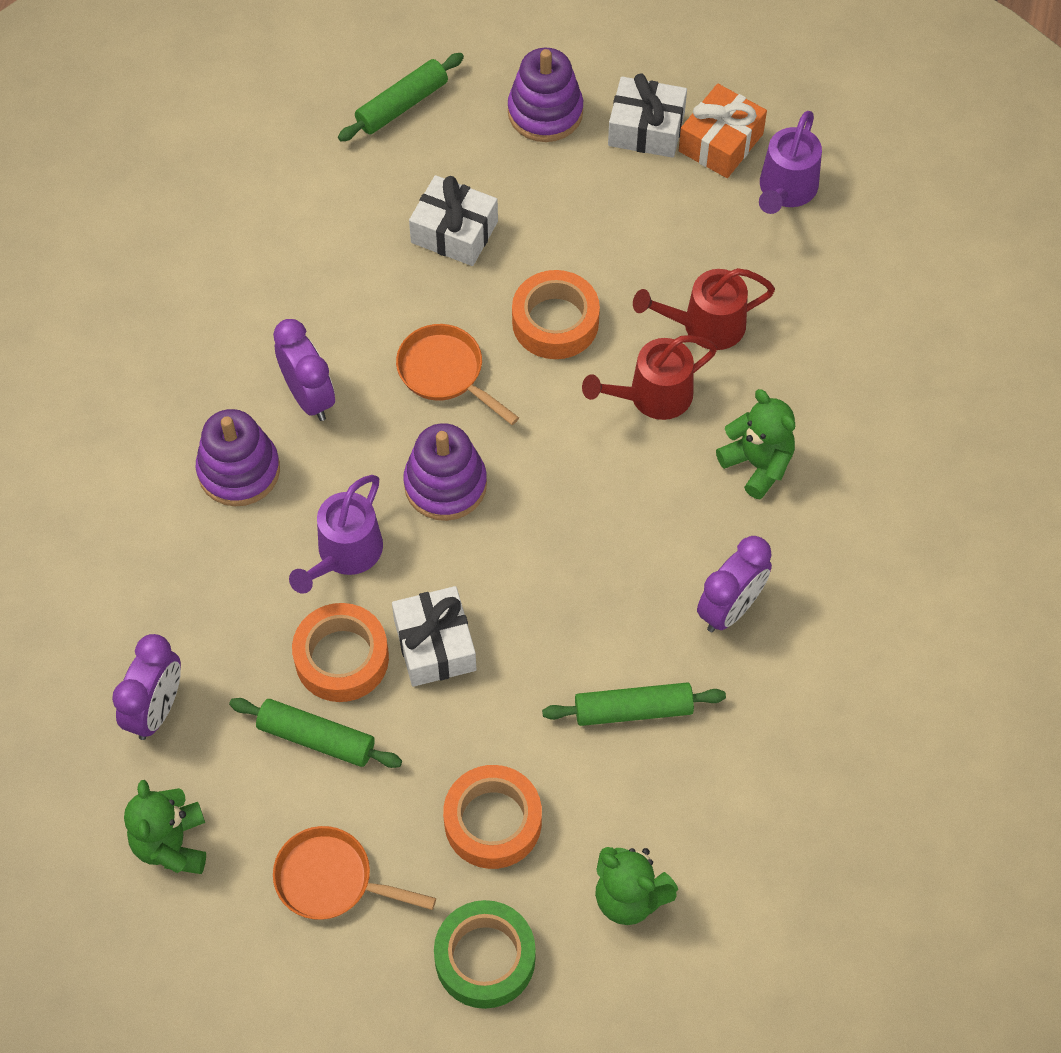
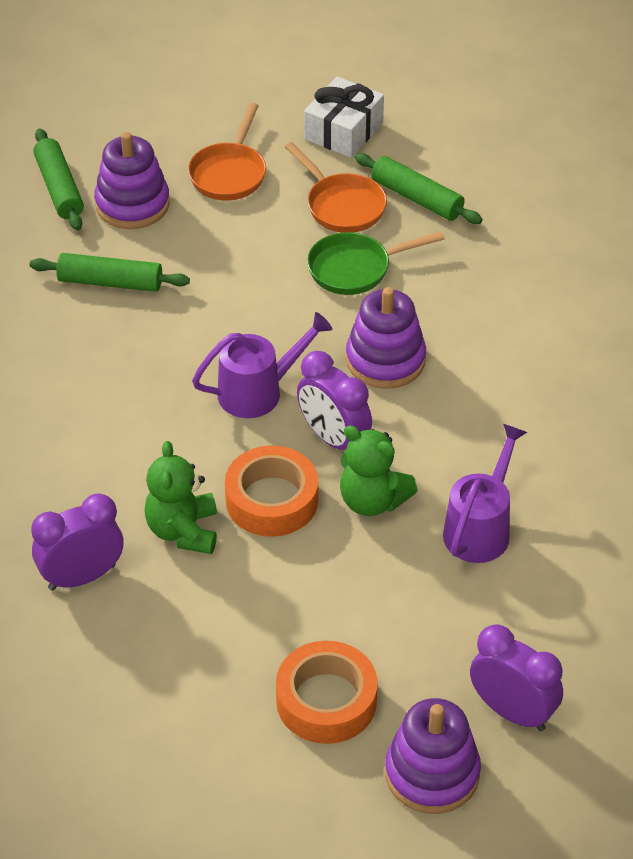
green pan: none = 0 -> [307,232,445,295] = 1
green tape: [434,900,536,1009] = 1 -> none = 0
green teddy bear: [124,780,206,874] [595,847,678,925] [716,389,795,499] = 3 -> [145,441,217,554] [340,425,418,516] = 2
orange gift: [679,84,767,178] = 1 -> none = 0
orange tape: [292,603,389,702] [443,765,542,869] [512,270,600,359] = 3 -> [225,445,318,537] [276,641,378,744] = 2
red watering can: [582,335,717,420] [633,268,775,350] = 2 -> none = 0
white gift: [392,586,477,687] [409,175,498,266] [608,73,687,158] = 3 -> [304,77,384,158] = 1

